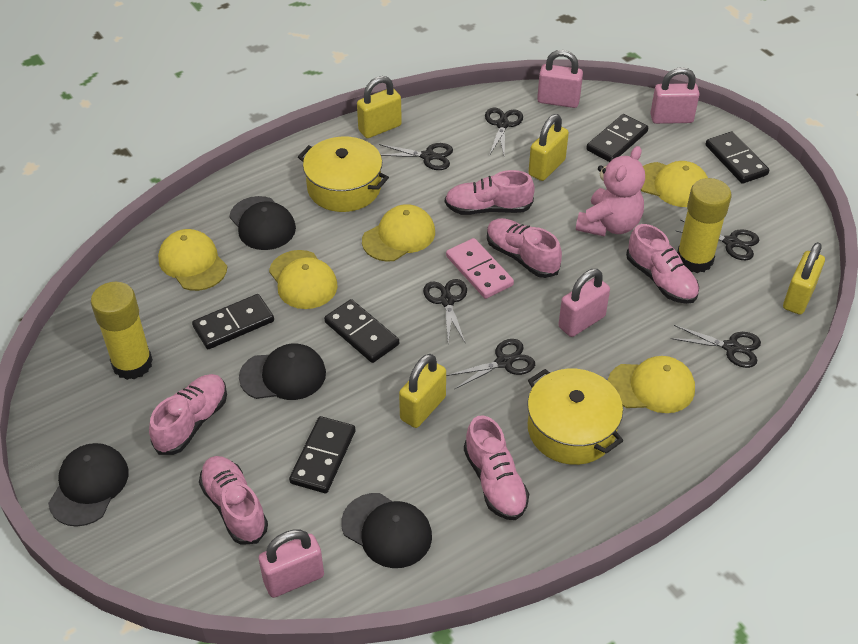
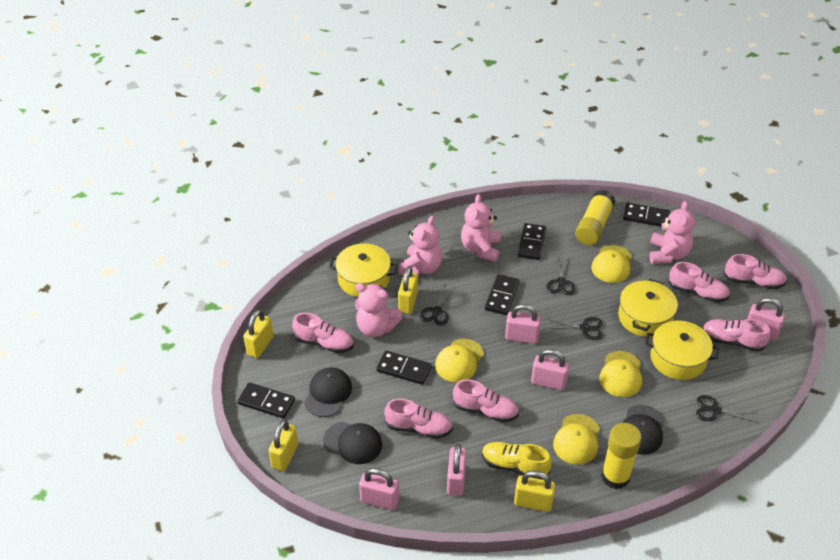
black cap: [48,443,129,527] [229,196,296,250] [239,344,326,400] [341,493,432,568] = 4 -> [304,367,352,417] [323,422,382,464] [622,405,664,455] = 3
black scissors: [379,143,453,170] [423,279,467,342] [446,339,535,389] [485,108,523,156] [671,325,761,368] [676,220,759,260] = 6 -> [420,286,453,326] [547,255,575,295] [547,317,603,340] [696,395,757,422] = 4
pink domino: [446,238,514,299] = 1 -> none = 0
pink padlock: [258,529,324,598] [537,50,583,108] [558,269,610,337] [650,67,700,124] = 4 -> [359,468,399,510] [447,444,466,496] [505,304,541,344] [531,349,569,390] [747,298,785,340] = 5
pink teddy bear: [576,146,645,237] = 1 -> [355,283,403,337] [399,216,442,277] [461,194,501,262] [650,201,695,264] = 4
yellow cap: [158,229,227,291] [269,250,338,309] [362,204,435,262] [608,356,695,413] [641,161,708,207] = 5 -> [435,339,484,382] [553,414,600,465] [591,245,632,283] [599,351,642,397] = 4
yellow pot: [298,137,389,212] [527,369,623,465] = 2 -> [329,243,397,297] [618,279,678,337] [645,321,719,380] = 3
yellow shoe: none = 0 -> [482,442,552,479] = 1

